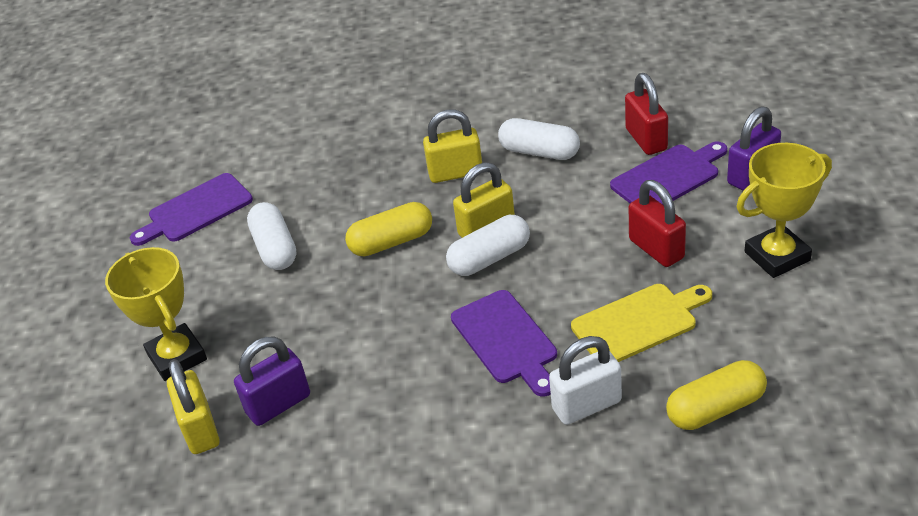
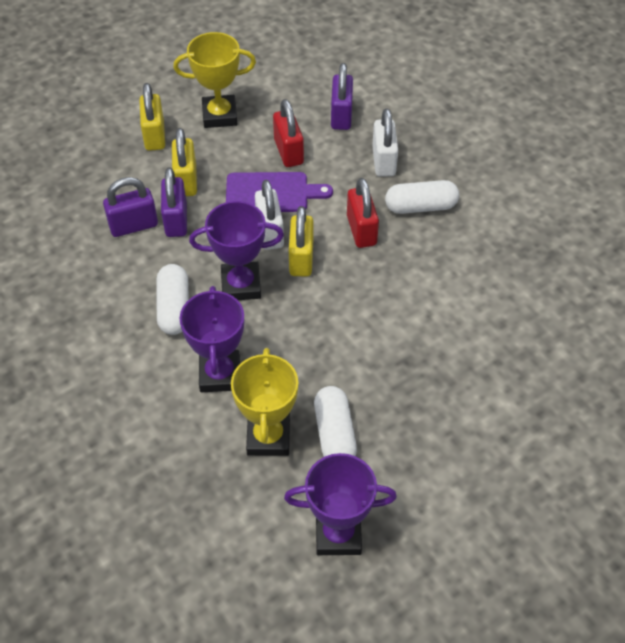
purple cutting board: [130,173,253,246] [451,290,557,397] [610,141,727,205] = 3 -> [226,172,333,212] = 1
purple padlock: [234,336,310,426] [727,106,781,191] = 2 -> [103,177,158,237] [161,167,187,237] [331,63,353,130] = 3
purple trophy: none = 0 -> [179,286,244,392] [189,201,284,300] [284,453,397,555] = 3
white padlock: [549,336,622,425] = 1 -> [255,180,284,250] [372,108,398,177] = 2
yellow capsule: [345,202,432,256] [666,360,767,430] = 2 -> none = 0
yellow cutting board: [571,284,712,362] = 1 -> none = 0

